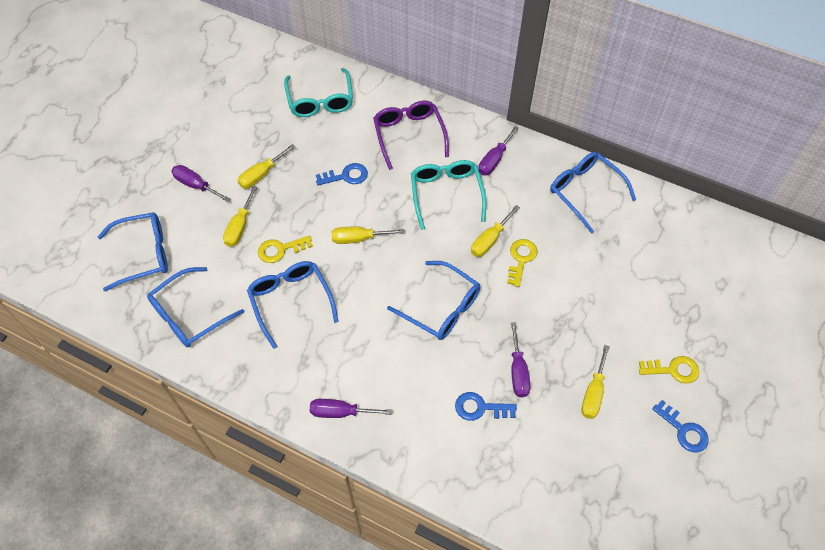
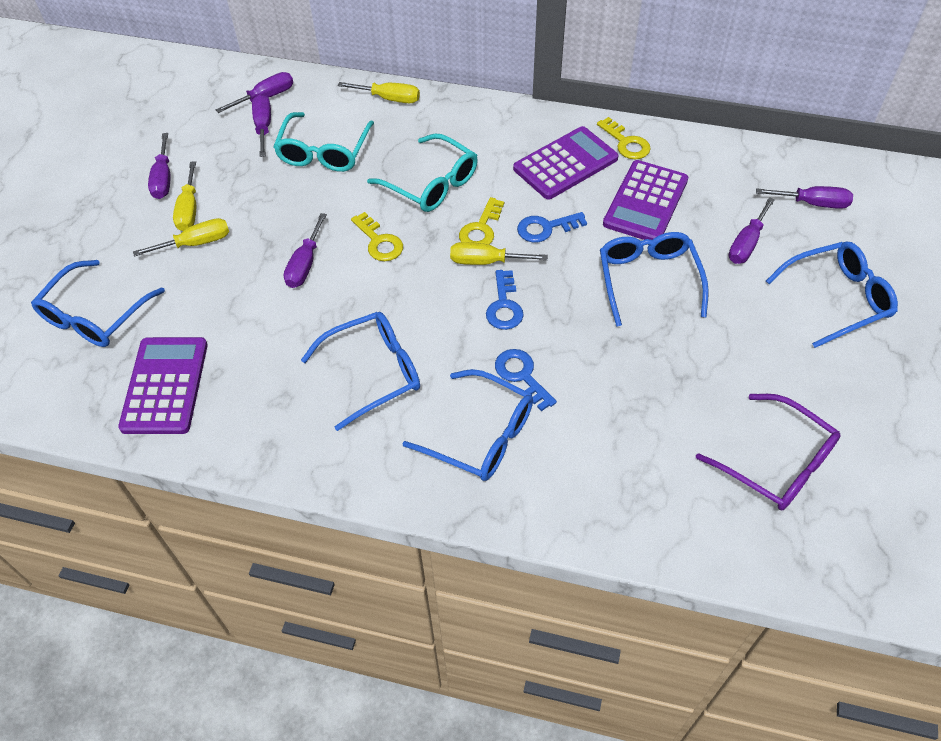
purple calculator: none = 0 -> [118,337,208,434] [513,126,618,200] [603,160,688,240] = 3
purple screwdriver: [172,165,230,202] [310,399,392,418] [478,126,519,175] [511,322,530,397] = 4 -> [148,133,171,199] [216,72,293,113] [252,94,271,157] [284,213,327,288] [728,197,775,264] [756,186,853,209] = 6
yellow screwdriver: [223,186,257,247] [238,144,295,188] [331,227,405,244] [471,205,520,257] [581,345,610,419] = 5 -> [133,218,229,257] [173,161,196,231] [337,82,420,103] [450,242,548,265] = 4

